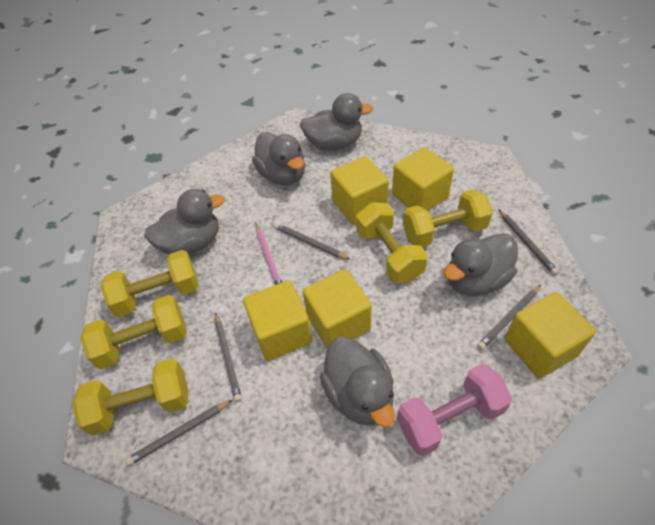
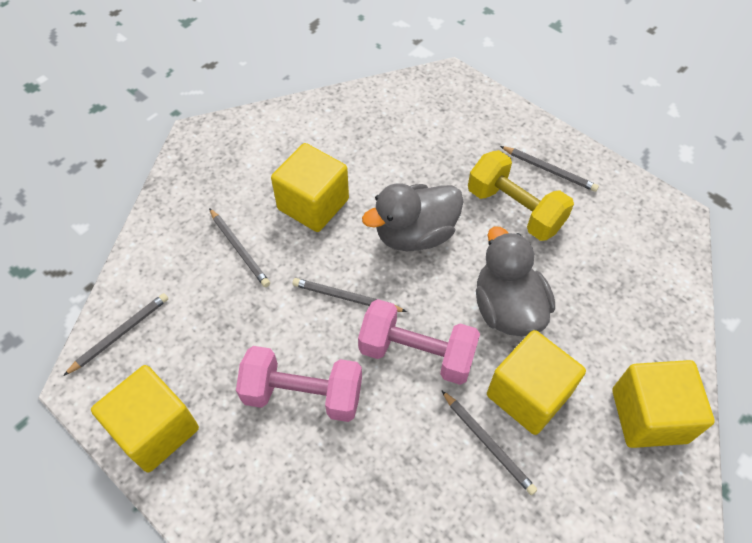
grey duck: [144,189,225,255] [252,132,305,185] [300,93,373,151] [320,337,395,428] [444,233,518,296] = 5 -> [362,183,464,251] [476,227,555,336] = 2
pink dumbbell: [397,364,512,456] = 1 -> [236,346,362,422] [358,299,480,385] = 2
pink pencil: [255,223,282,285] = 1 -> none = 0
yellow cube: [243,281,312,361] [303,269,372,349] [330,156,389,224] [392,147,454,211] [505,292,596,379] = 5 -> [91,365,199,473] [271,143,349,232] [487,330,586,435] [612,360,715,448] = 4
yellow dumbbell: [72,358,188,436] [80,295,187,369] [101,250,199,317] [356,202,428,283] [403,189,493,247] = 5 -> [468,150,574,241] = 1

